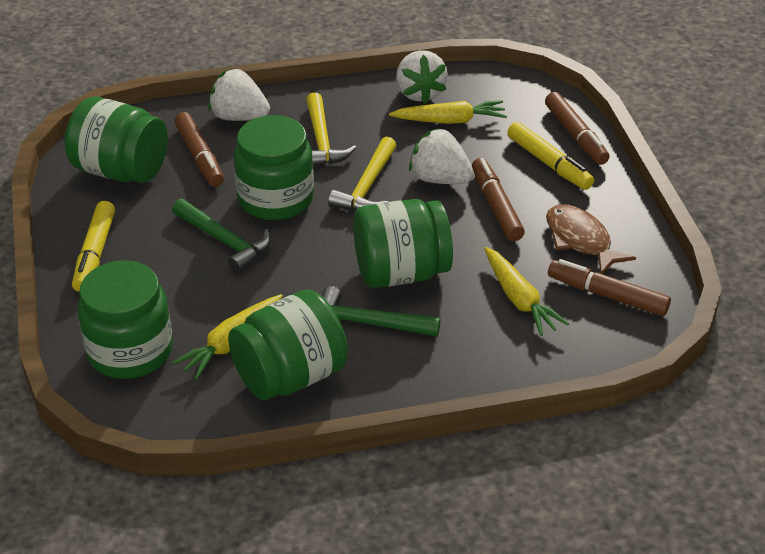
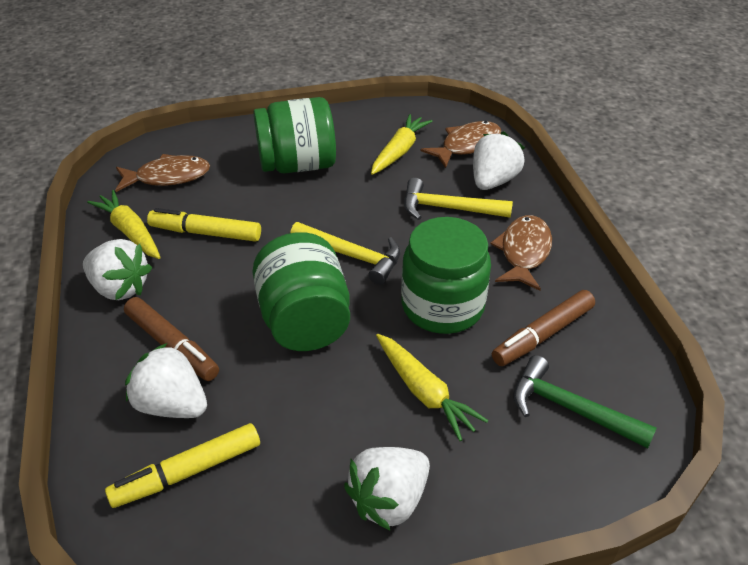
brown fish: [546,204,636,274] = 1 -> [115,154,210,192] [420,121,501,168] [490,215,552,291] = 3
brown marker: [174,112,224,187] [472,158,525,241] [545,92,610,165] [548,259,671,316] = 4 -> [124,297,219,381] [492,290,595,366] = 2
green hammer: [172,199,271,273] [322,286,441,336] = 2 -> [514,355,657,448] = 1
green jar: [65,96,168,183] [78,260,173,379] [228,290,348,400] [234,115,314,220] [353,199,453,288] = 5 -> [252,232,350,351] [254,97,336,174] [401,217,491,334] = 3
white strawberry: [208,68,270,121] [396,50,448,104] [409,128,474,184] = 3 -> [83,239,152,300] [125,343,207,418] [344,447,430,530] [473,131,525,190] = 4

